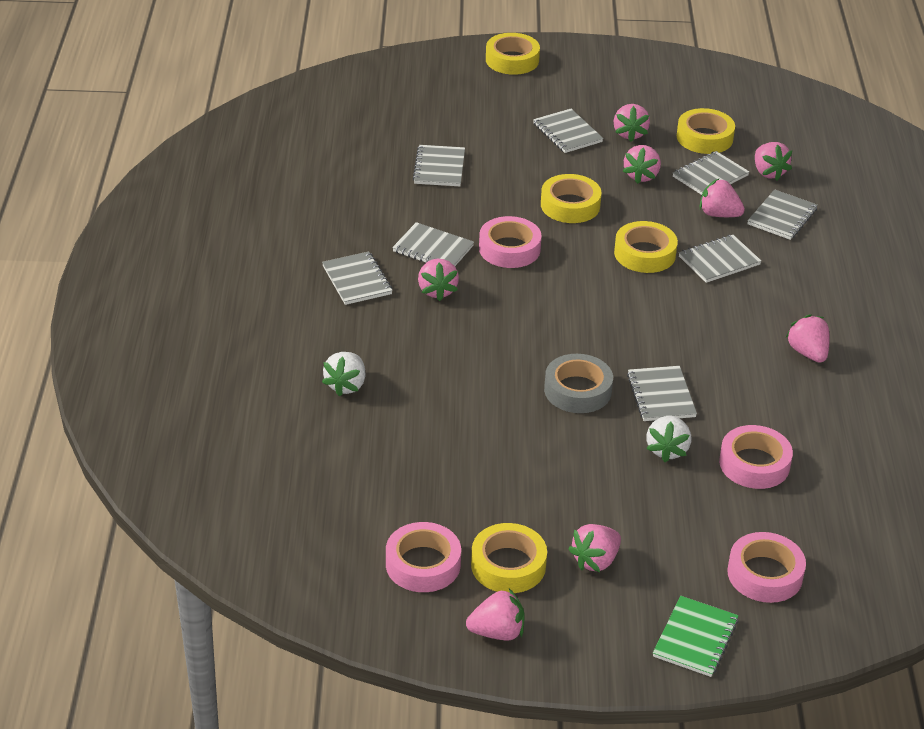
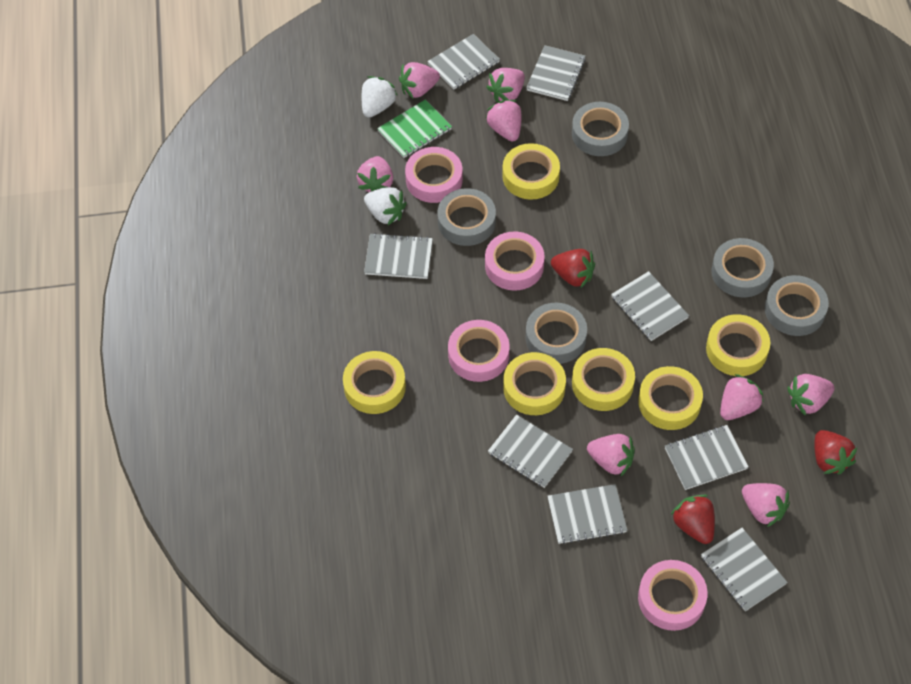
grey tape: [544,354,613,413] = 1 -> [438,188,496,246] [526,303,587,364] [572,102,629,156] [711,238,774,298] [765,275,829,336] = 5
red strawberry: none = 0 -> [551,249,595,288] [671,495,715,544] [814,430,857,474] = 3
yellow tape: [471,523,547,593] [486,33,540,75] [541,174,602,223] [614,221,678,273] [677,108,735,154] = 5 -> [343,351,406,414] [502,143,560,200] [503,352,566,415] [572,348,635,411] [638,366,703,430] [706,314,770,376] = 6

